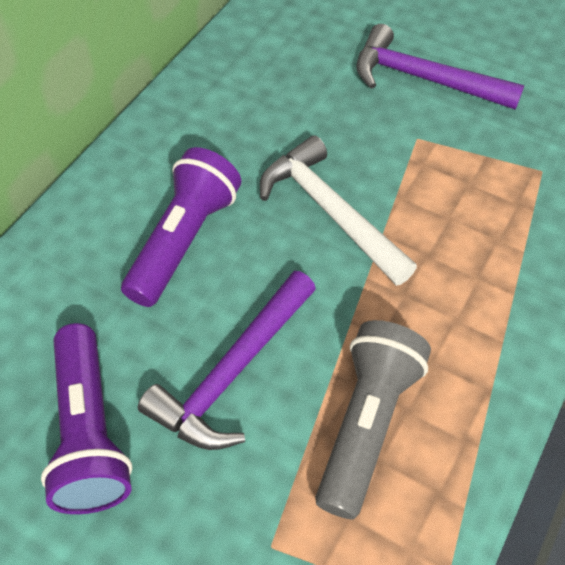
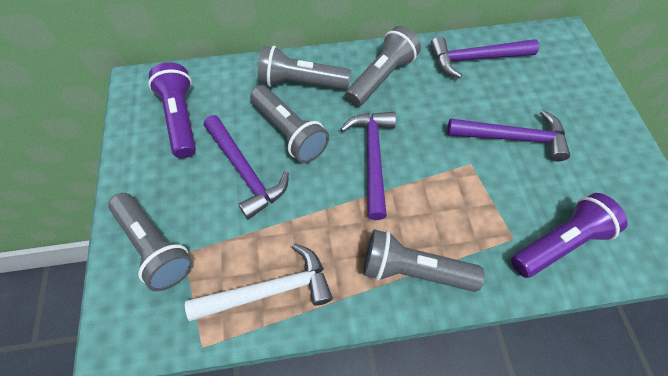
grey flashlight: [315,320,431,519] = 1 -> [108,193,193,291] [250,85,329,163] [258,46,351,90] [346,26,421,107] [363,229,485,292] = 5
purple hammer: [138,271,316,450] [356,24,525,110] = 2 -> [204,115,289,220] [340,112,396,220] [430,36,539,78] [447,110,570,161] = 4

